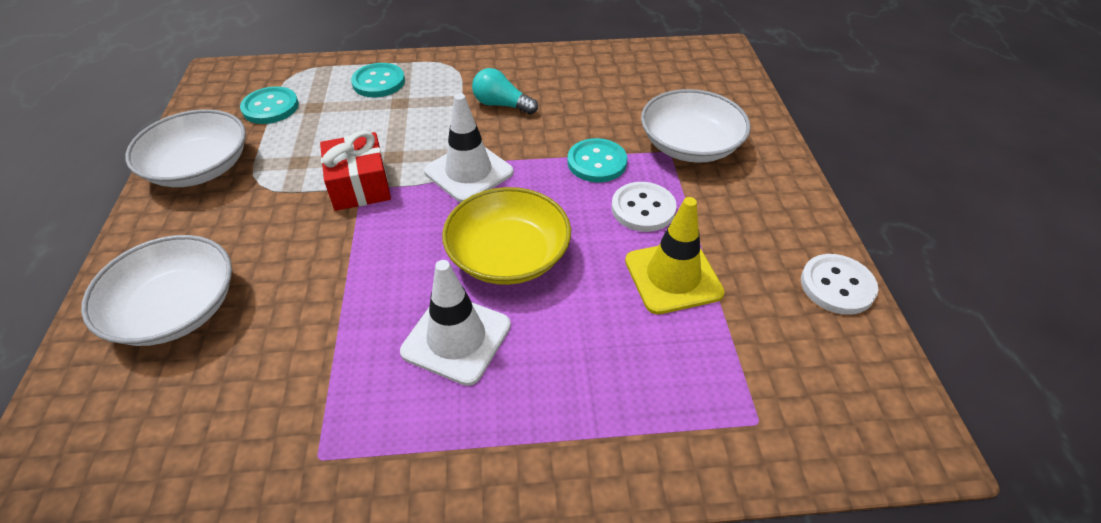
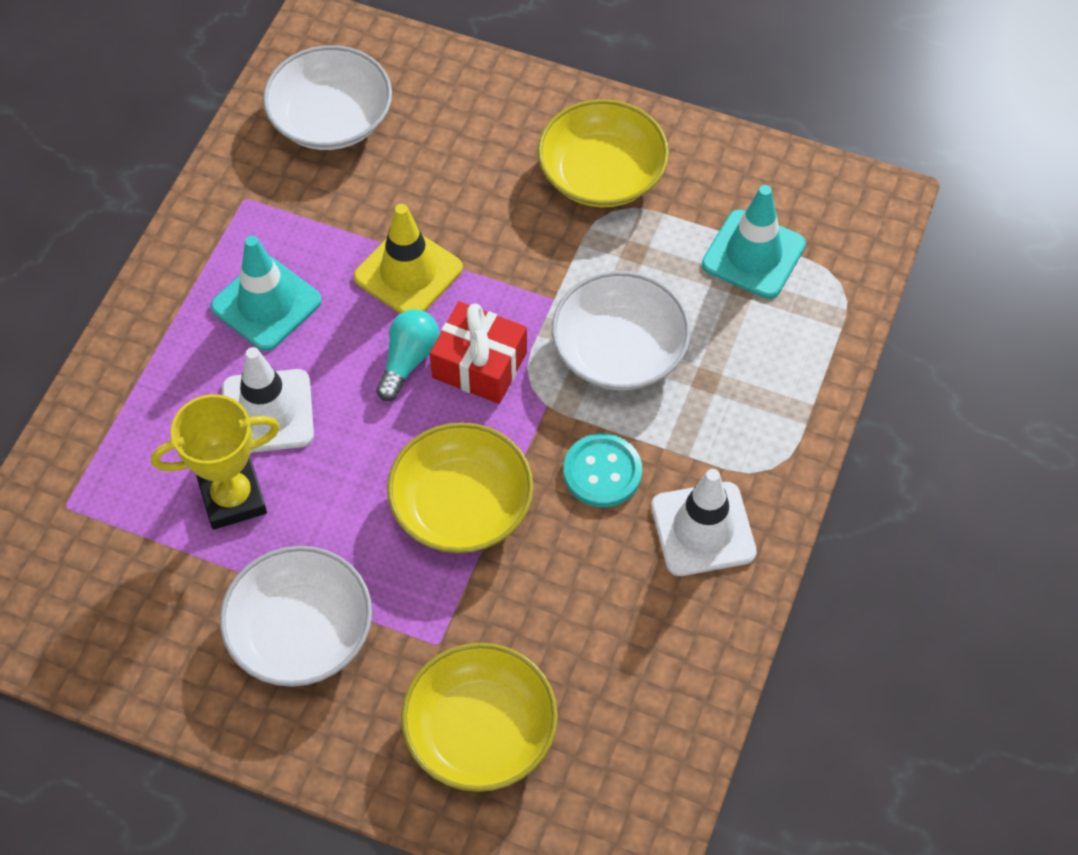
turquoise button: [240,86,299,124] [351,63,405,97] [567,138,627,182] = 3 -> [564,434,642,507] = 1
turquoise traffic cone: none = 0 -> [211,236,322,351] [702,185,806,299] = 2
white button: [611,182,677,232] [801,254,878,315] = 2 -> none = 0
yellow bowl: [442,187,571,285] = 1 -> [387,422,534,553] [401,643,558,792] [537,99,669,208] = 3
yellow trophy: none = 0 -> [151,394,280,530] = 1

